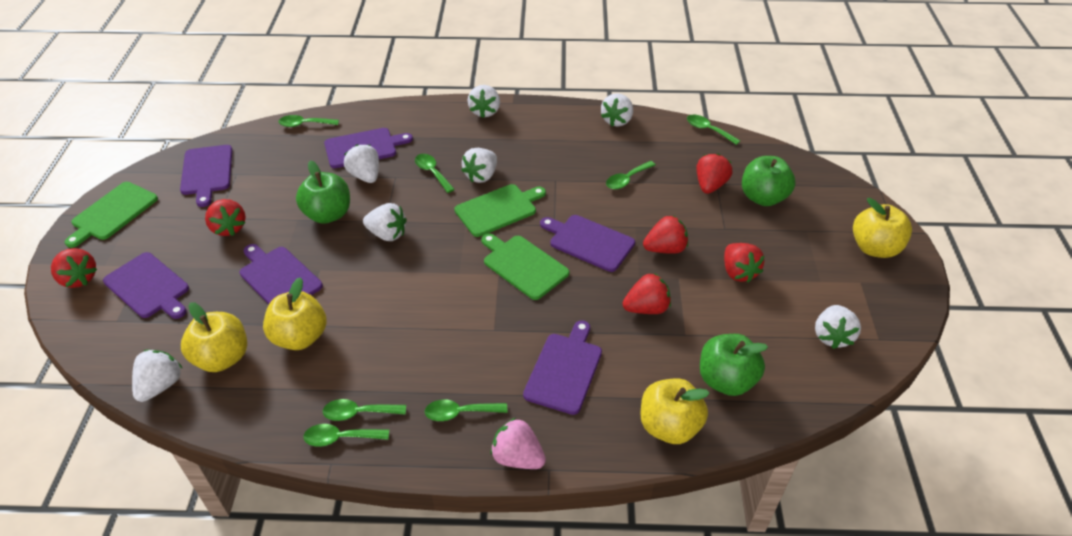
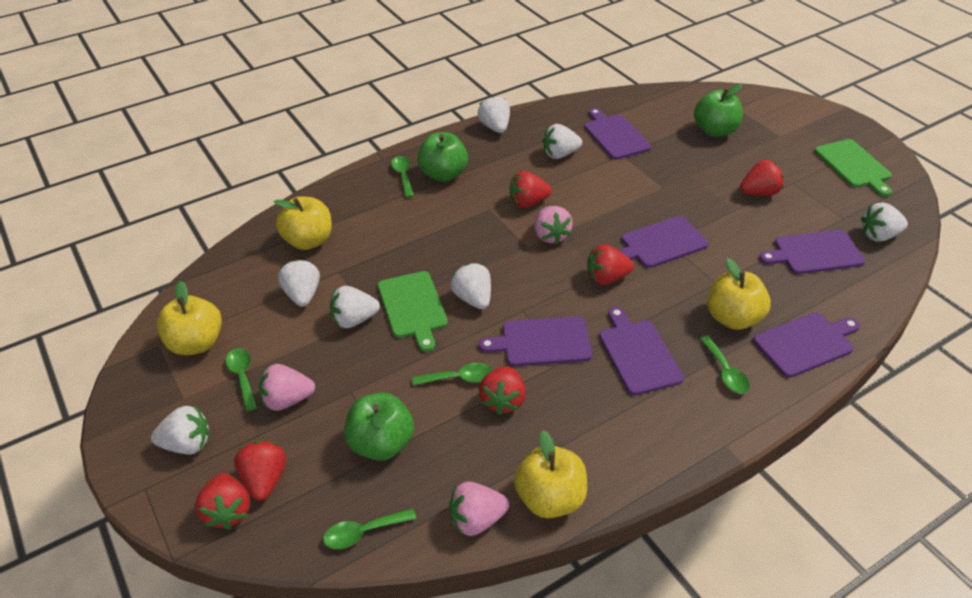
green cutting board: [65,182,158,248] [454,184,546,237] [481,233,569,300] = 3 -> [378,271,448,352] [815,139,892,196] = 2
green spoon: [279,115,339,127] [303,424,389,447] [323,399,406,421] [415,154,455,193] [425,399,507,421] [606,161,656,189] [687,115,740,145] = 7 -> [226,348,257,411] [323,508,416,549] [391,156,414,198] [412,363,493,386] [700,336,750,394] = 5
pink strawberry: [490,418,546,469] = 1 -> [259,364,315,411] [449,481,509,536] [535,206,573,244] = 3

